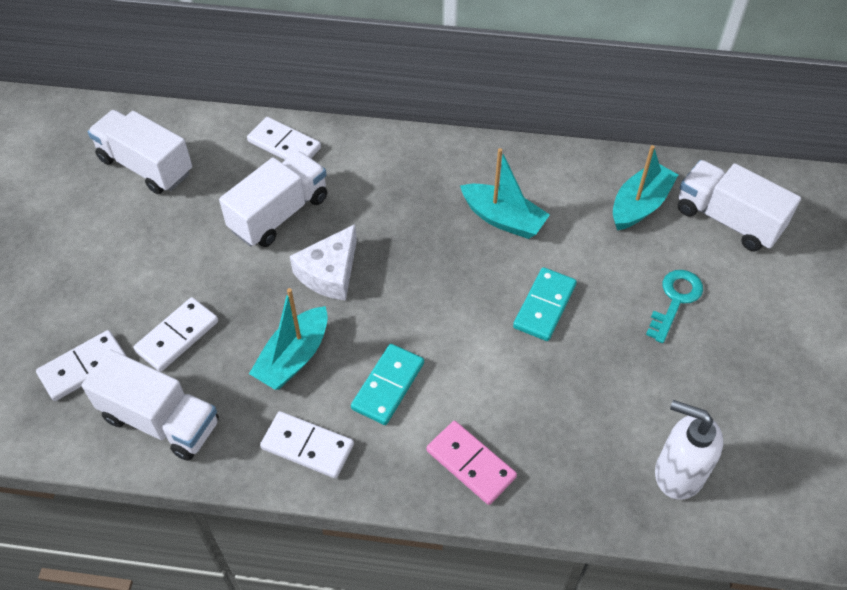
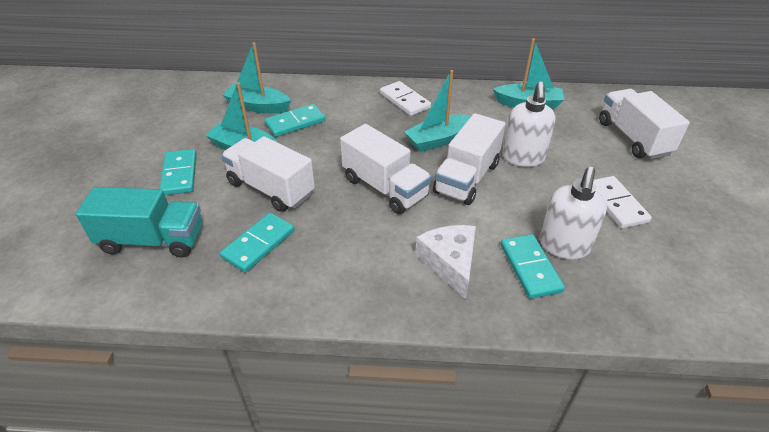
pink domino: [426,421,517,505] = 1 -> none = 0
turquoise boat: [249,288,328,390] [460,148,550,239] [613,145,678,230] = 3 -> [206,83,278,150] [223,42,291,113] [404,70,471,152] [493,38,564,110] = 4
turquoise domino: [351,344,424,425] [513,267,577,341] = 2 -> [160,149,197,195] [220,213,295,273] [264,104,326,137] [501,234,565,299] = 4
turquoise key: [646,270,703,343] = 1 -> none = 0
turquoise truck: none = 0 -> [76,187,202,258] = 1
white domino: [36,330,126,401] [134,297,218,372] [247,117,321,160] [260,411,354,478] = 4 -> [380,81,431,116] [593,176,652,229] = 2
white soap dispenser: [655,400,723,500] = 1 -> [502,82,556,167] [540,167,607,260] = 2

